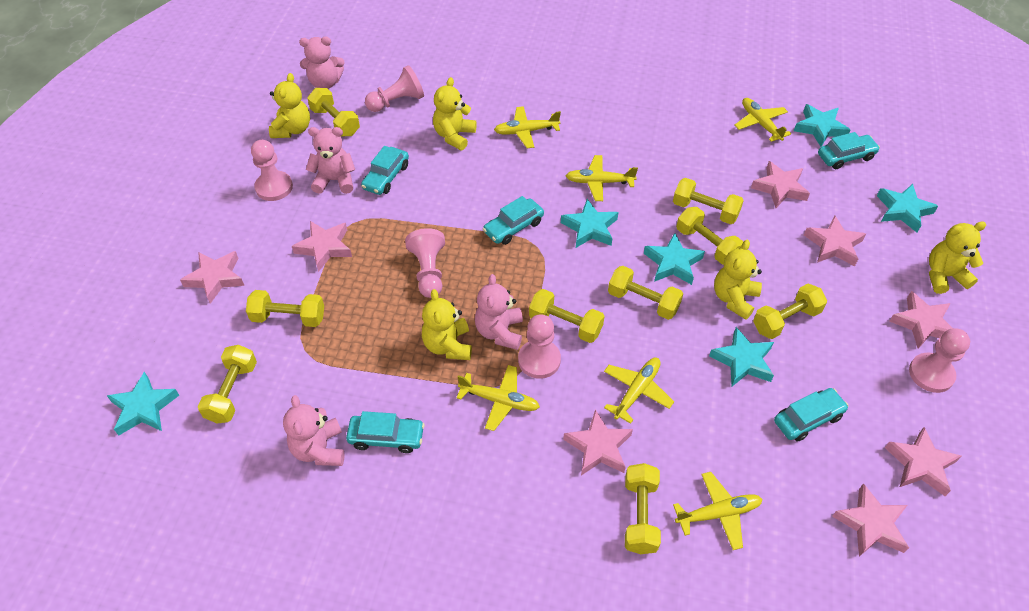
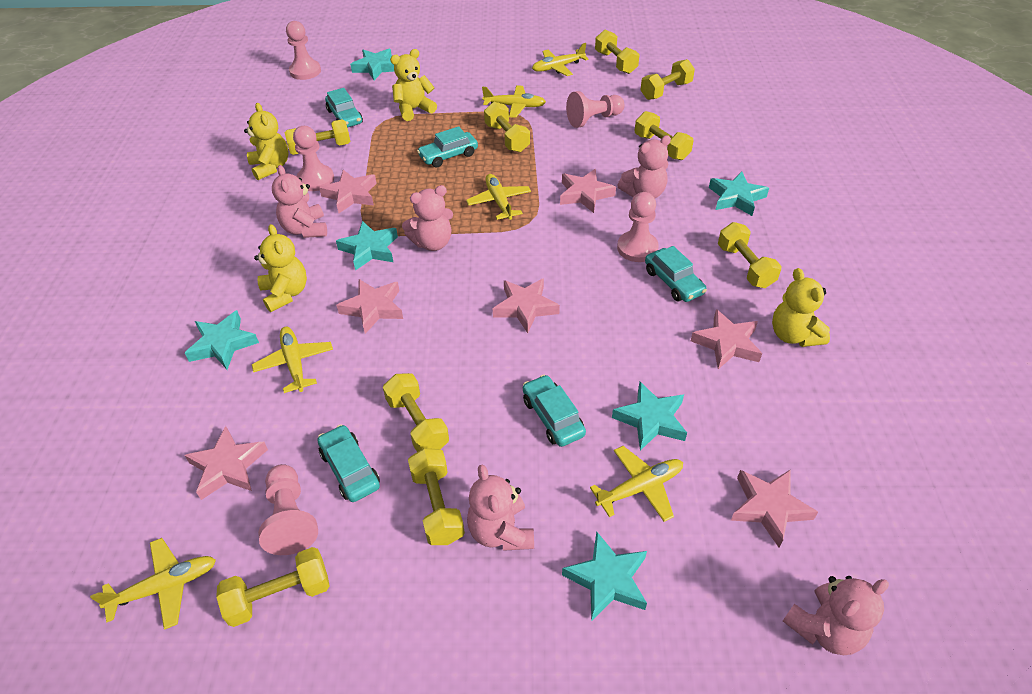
pink star: [180,251,245,304] [292,221,352,272] [563,409,633,476] [751,161,810,208] [804,215,866,266] [832,483,909,557] [885,427,962,496] [889,291,952,349] = 8 -> [184,426,268,500] [319,170,377,213] [336,279,403,334] [493,278,560,333] [560,169,616,213] [691,309,762,369] [731,469,818,547] = 7
pink teddy bear: [283,395,345,466] [299,37,345,89] [306,127,355,194] [475,274,523,350] = 4 -> [272,165,327,238] [402,185,453,251] [467,465,534,551] [617,135,671,198] [783,576,889,655] = 5
yellow teddy bear: [269,73,310,138] [422,289,472,360] [433,77,477,150] [714,240,762,320] [929,222,986,294] = 5 -> [244,103,289,180] [254,224,307,312] [390,49,437,121] [772,268,830,347] = 4

